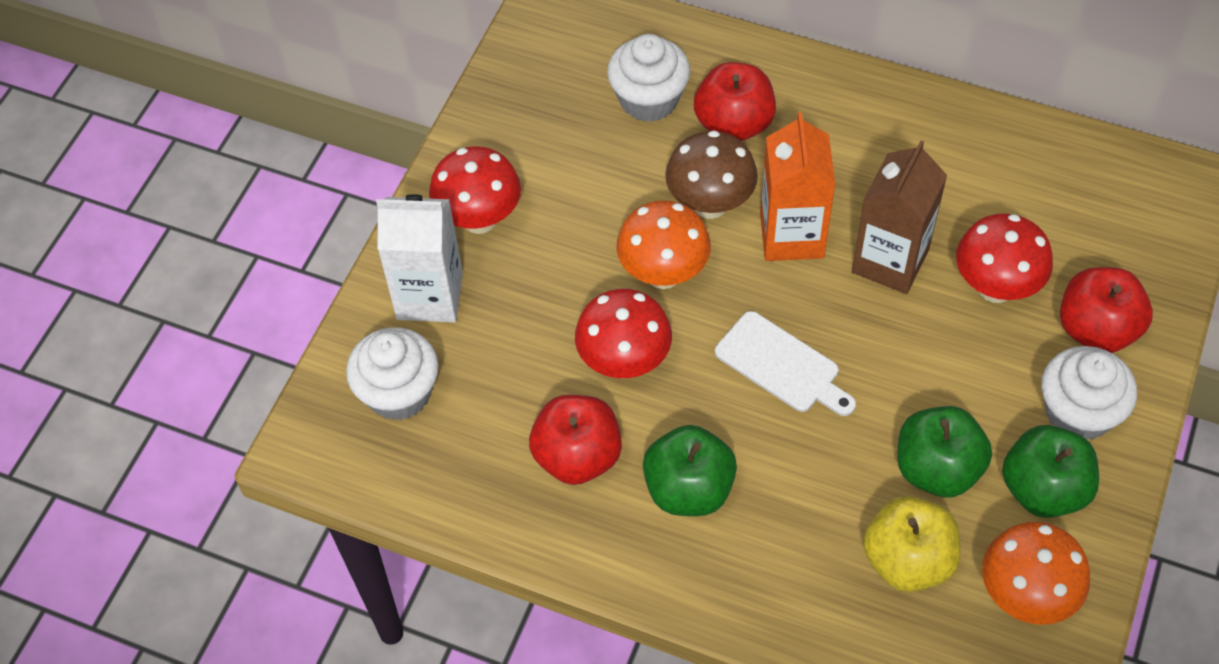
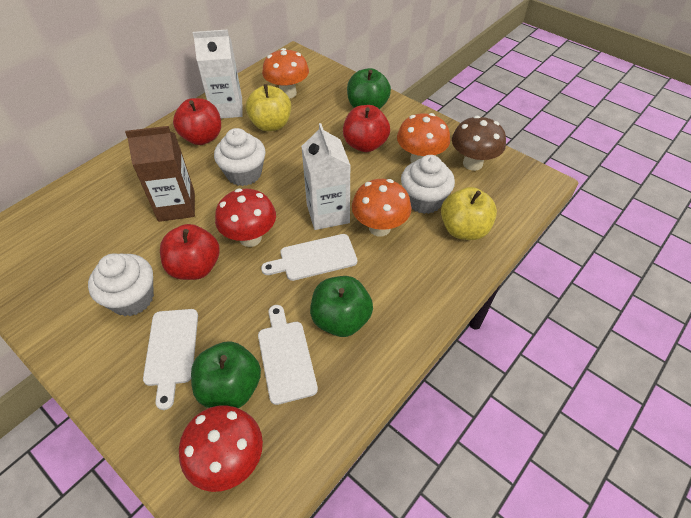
orange carton: [760,112,835,261] = 1 -> none = 0
orange mushroom: [616,201,711,289] [982,522,1090,625] = 2 -> [262,48,309,99] [352,179,412,236] [397,113,450,163] = 3
red mushroom: [429,146,521,234] [575,289,672,379] [956,213,1053,303] = 3 -> [179,405,263,492] [215,188,276,247] = 2
white carton: [376,194,463,322] = 1 -> [193,29,243,119] [301,123,351,230] = 2
white cutting board: [715,311,856,416] = 1 -> [143,309,198,410] [258,305,318,405] [261,234,357,281] = 3
yellow apple: [863,496,961,592] = 1 -> [246,84,291,131] [441,187,497,240] = 2

